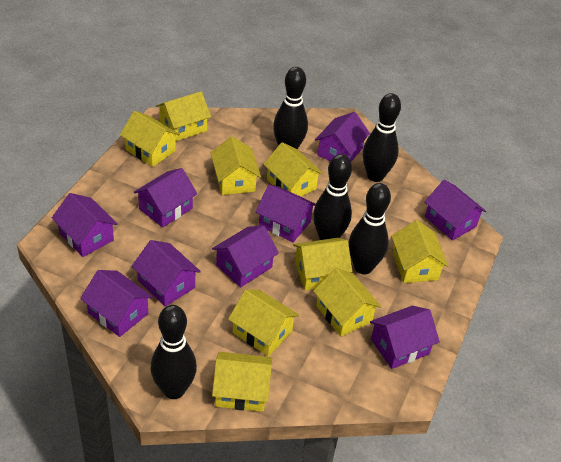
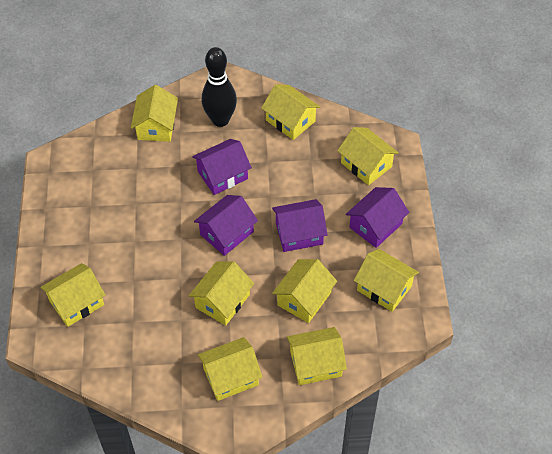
black bowling pin: [150,305,197,399] [273,67,308,149] [313,154,352,240] [349,183,391,274] [363,93,401,182] = 5 -> [202,47,237,127] = 1
purple house: [52,193,118,257] [80,270,153,337] [132,240,201,307] [133,168,197,228] [212,225,279,287] [255,185,316,243] [315,112,370,162] [370,306,440,369] [424,180,486,241] = 9 -> [192,139,252,195] [194,195,258,256] [272,199,327,252] [346,187,409,248] = 4

